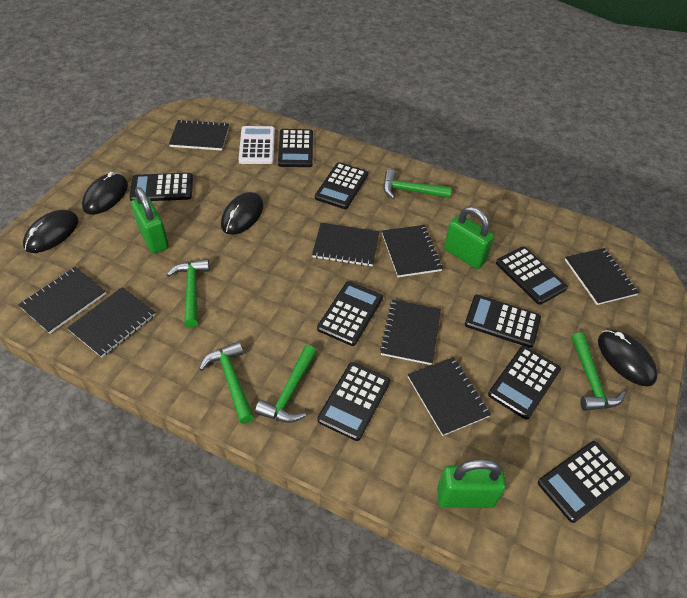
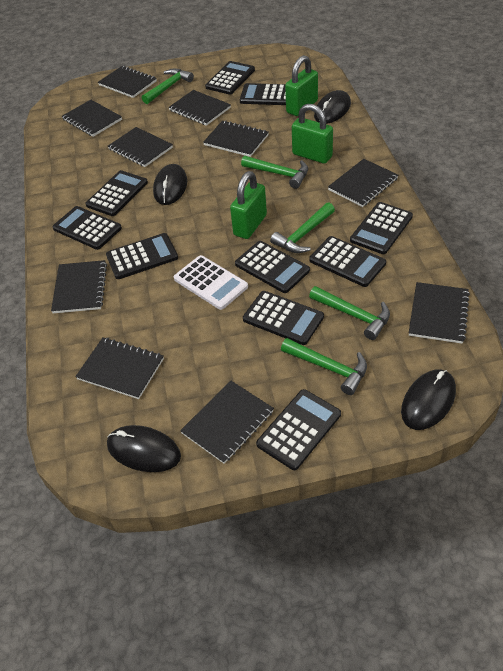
black calculator: [129,173,193,201] [278,129,313,167] [315,162,368,209] [317,281,383,346] [317,362,390,441] [465,294,541,348] [488,346,561,420] [496,246,568,305] [538,441,630,523] = 9 -> [52,206,122,250] [85,170,148,216] [106,233,178,279] [205,61,255,95] [235,241,310,293] [240,83,286,105] [243,291,324,345] [256,389,341,470] [309,236,386,287] [350,202,413,254] = 10
black notebook: [18,267,106,334] [67,287,156,358] [169,119,229,151] [312,223,379,266] [380,300,441,365] [382,225,443,277] [408,357,491,436] [565,248,639,305] = 8 -> [51,260,107,313] [62,100,122,137] [75,338,164,399] [98,66,157,98] [108,127,173,167] [168,90,231,126] [180,380,274,464] [203,120,269,157] [328,159,398,207] [409,282,470,344] = 10

